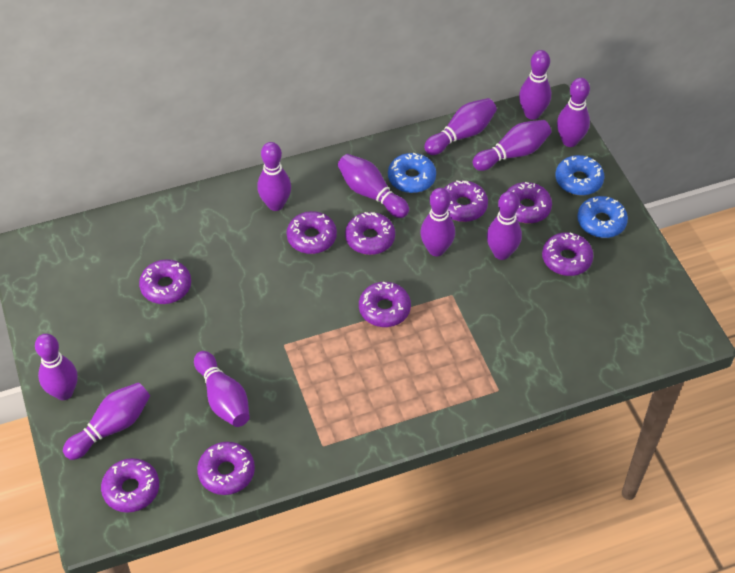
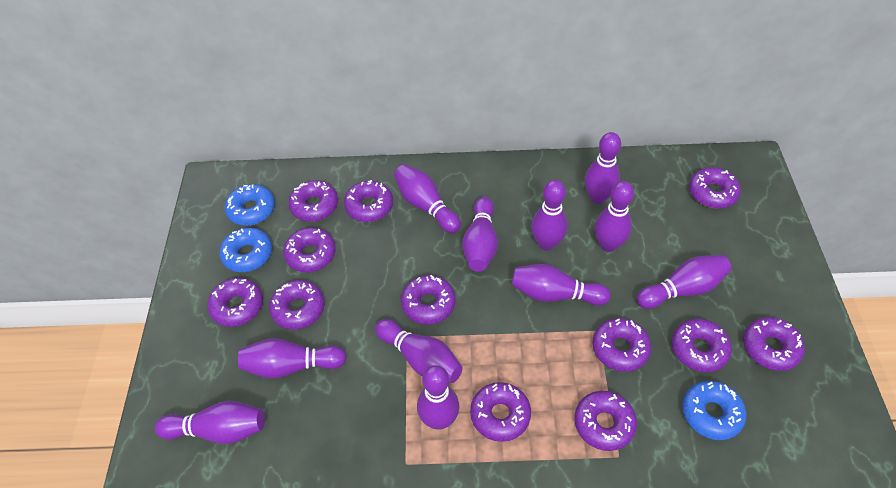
purple donut: [101,458,159,513] [139,259,191,304] [197,442,255,495] [287,211,337,254] [345,212,395,255] [359,282,411,327] [444,181,488,222] [506,182,552,223] [542,233,594,276] = 9 -> [207,278,263,327] [269,280,325,329] [283,227,336,272] [288,180,338,222] [344,180,393,222] [401,275,456,324] [470,382,531,442] [574,391,637,451] [593,318,651,372] [672,319,732,372] [689,167,741,209] [743,317,805,371] = 12

